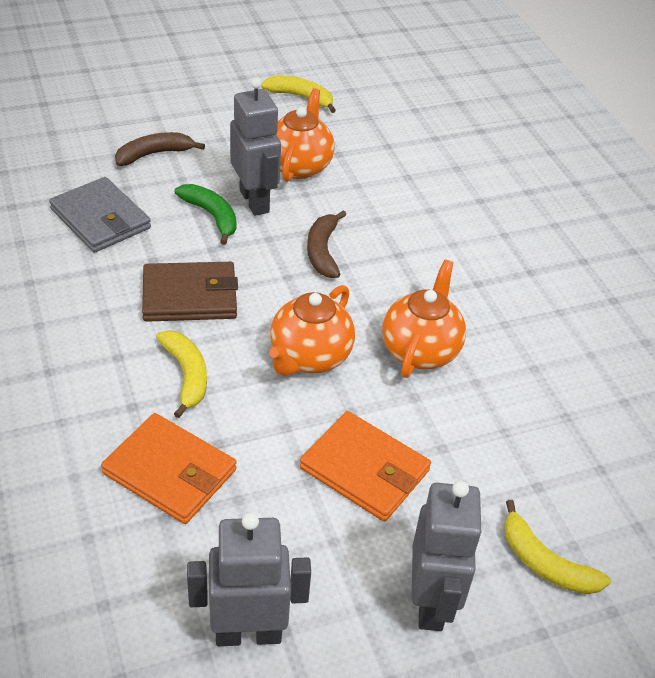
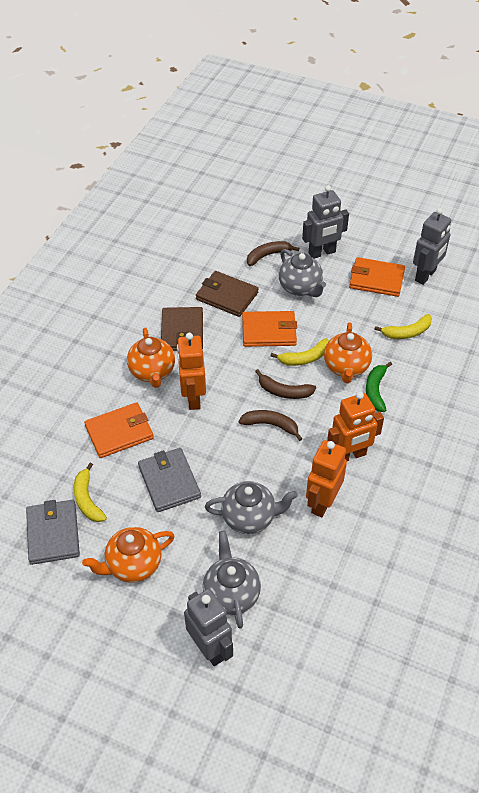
brown banana: [115,132,205,166] [307,210,346,278] = 2 -> [239,410,303,441] [247,241,299,266] [255,369,316,399] = 3
brown wallet: [142,262,238,322] = 1 -> [161,307,203,351] [196,271,259,317] = 2
grey teapot: none = 0 -> [203,530,261,629] [205,481,298,534] [279,249,326,297] = 3
grey wallet: [49,177,151,253] = 1 -> [26,500,80,565] [138,448,201,512] = 2
orange robot: none = 0 -> [177,333,206,410] [306,440,347,517] [327,392,384,461] = 3
orange wallet: [101,413,237,524] [300,411,431,522] = 2 -> [84,402,154,458] [242,311,297,347] [349,257,405,297] = 3

